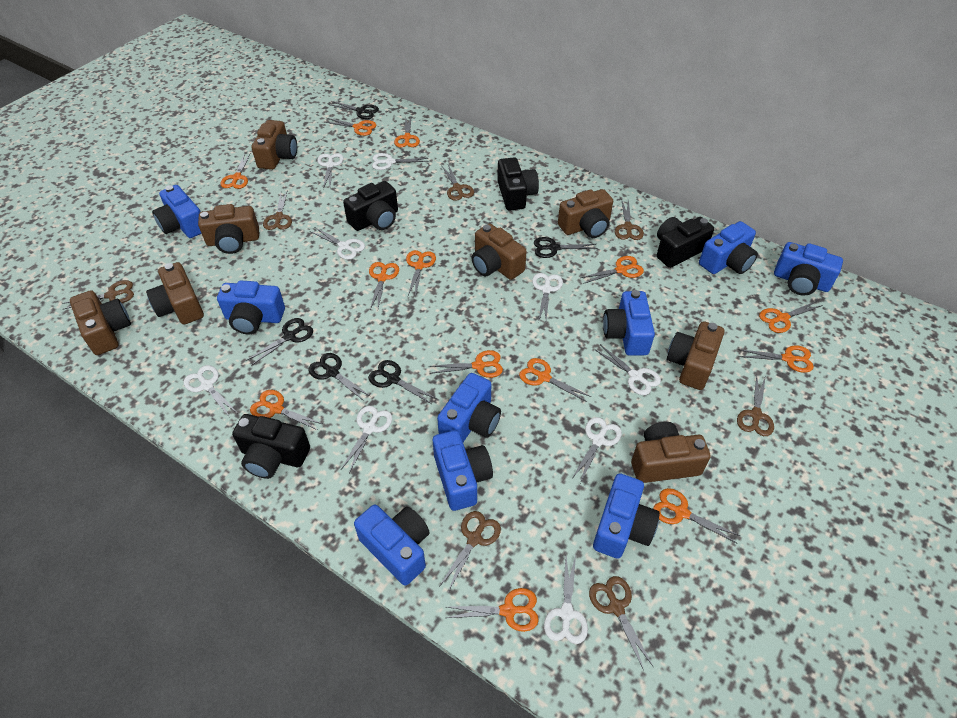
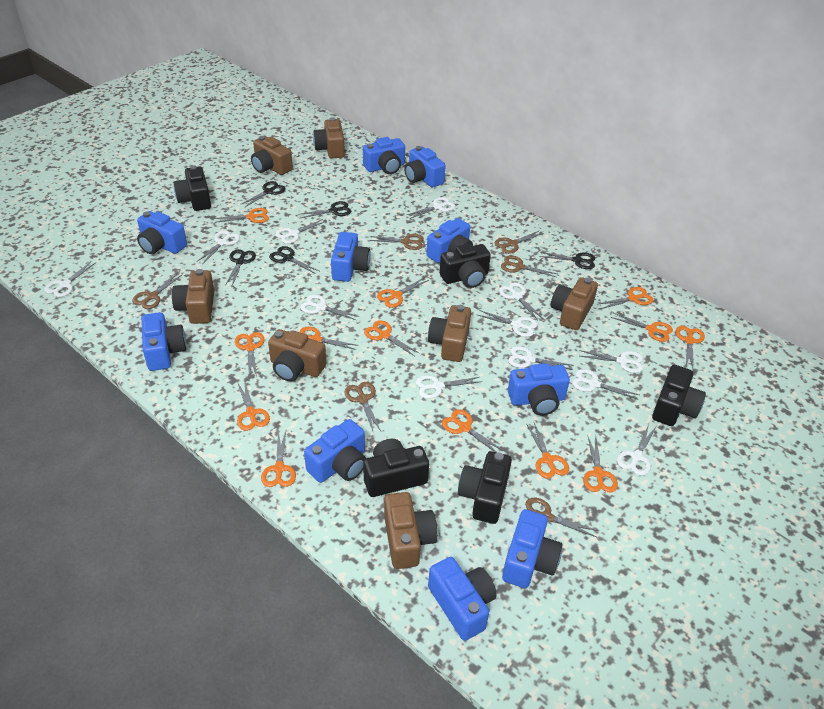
black camera: [232,414,310,479] [343,181,398,231] [497,157,539,211] [657,217,714,268] = 4 -> [173,165,211,211] [364,439,429,497] [439,243,491,288] [458,451,512,524] [652,365,706,426] = 5
blue camera: [152,185,202,238] [217,281,285,334] [354,505,429,586] [433,430,493,511] [437,373,501,442] [593,473,660,559] [603,290,655,356] [699,221,758,274] [774,242,843,295] = 9 -> [137,211,187,254] [141,312,186,371] [304,419,366,483] [331,232,371,282] [363,137,405,174] [404,146,446,188] [427,218,473,263] [428,557,497,641] [502,509,563,588] [508,363,570,415] = 10
brown camera: [70,290,131,355] [146,262,204,324] [198,204,259,254] [251,120,297,170] [471,224,527,280] [558,189,613,238] [631,422,711,483] [667,321,724,390] = 8 -> [172,269,214,324] [251,136,293,175] [268,329,326,381] [313,117,345,158] [384,492,438,569] [428,305,471,362] [551,277,598,330] = 7
brown scissors: [62,280,134,310] [263,190,292,230] [440,511,501,592] [442,165,474,201] [589,576,654,670] [615,199,644,240] [737,375,774,436] = 7 -> [132,273,183,309] [344,382,381,433] [369,234,424,250] [495,230,544,254] [501,255,557,277] [525,498,599,537] = 6
white scissors: [184,365,237,416] [310,227,365,260] [317,153,344,189] [341,406,392,473] [372,153,429,170] [532,273,563,322] [544,555,588,644] [571,417,622,483] [594,345,661,395] = 9 -> [44,262,96,297] [197,230,240,263] [275,219,326,244] [300,295,360,320] [407,197,456,219] [416,375,483,399] [478,310,538,337] [499,282,543,320] [508,346,573,370] [572,369,639,400] [579,350,643,373] [617,424,656,476] = 12

